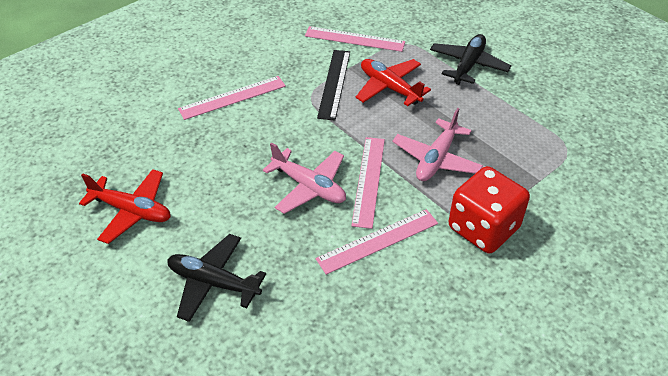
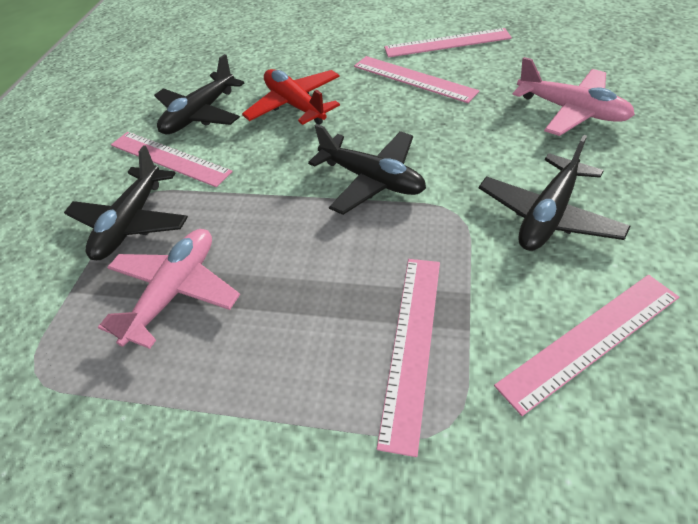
black plane: [167,234,266,322] [430,34,511,85] = 2 -> [64,145,188,260] [154,54,244,134] [308,124,426,215] [479,135,631,251] = 4
black ruler: [317,50,350,120] = 1 -> none = 0
pink ruler: [178,76,286,120] [305,26,405,52] [316,209,438,275] [351,137,385,229] = 4 -> [111,132,233,187] [354,56,479,103] [377,259,440,457] [384,28,512,58] [494,275,679,416] = 5
red dice: [449,166,530,254] = 1 -> none = 0
red plane: [79,169,171,244] [356,59,431,106] = 2 -> [242,69,340,125] = 1

